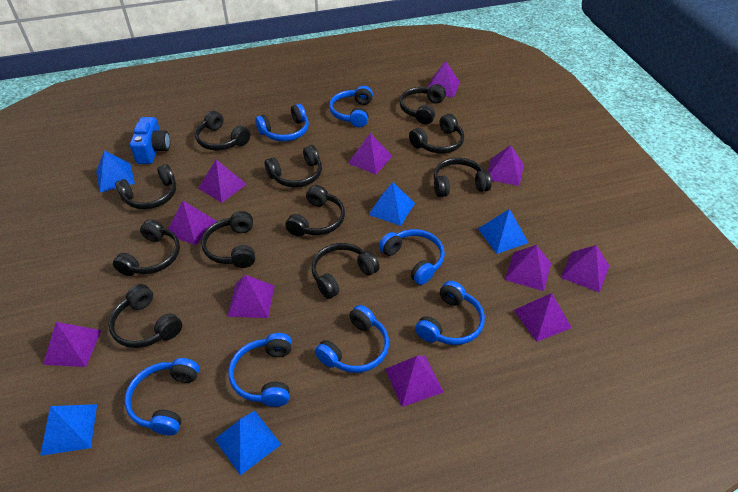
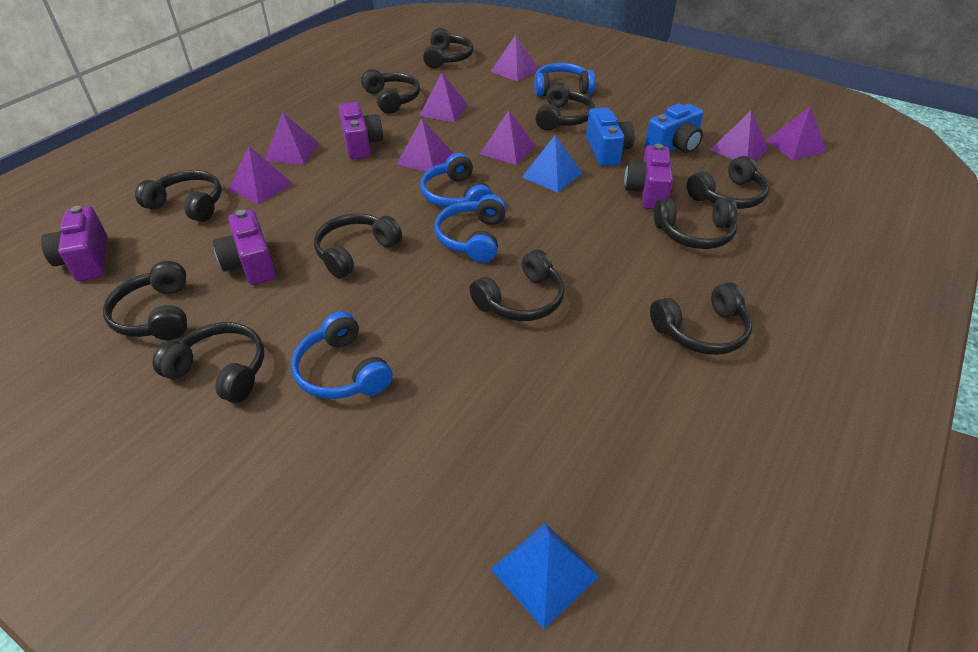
blue camera: [130,117,170,164] = 1 -> [586,108,634,166] [645,104,703,153] = 2
blue headphones: [125,358,199,435] [228,333,292,407] [255,104,309,141] [315,305,389,373] [329,86,373,127] [379,229,445,285] [415,281,485,345] = 7 -> [291,311,393,399] [420,153,493,212] [434,194,506,263] [534,63,595,96] = 4
blue pyramid: [40,404,97,456] [96,151,135,192] [214,411,281,476] [368,182,415,226] [478,209,529,254] = 5 -> [490,523,599,629] [522,135,582,192] = 2
purple camera: none = 0 -> [41,206,107,281] [213,210,276,285] [339,102,383,160] [624,144,673,209] = 4
purple pyramid: [43,322,101,367] [168,201,216,245] [198,160,247,203] [227,275,274,318] [348,133,392,174] [385,356,444,407] [428,61,460,98] [488,145,524,186] [505,245,551,291] [514,293,572,342] [561,245,609,293] = 11 -> [228,146,293,205] [265,112,319,165] [397,119,453,172] [419,73,468,122] [480,110,535,165] [490,35,538,82] [710,111,768,160] [766,107,826,160] = 8

